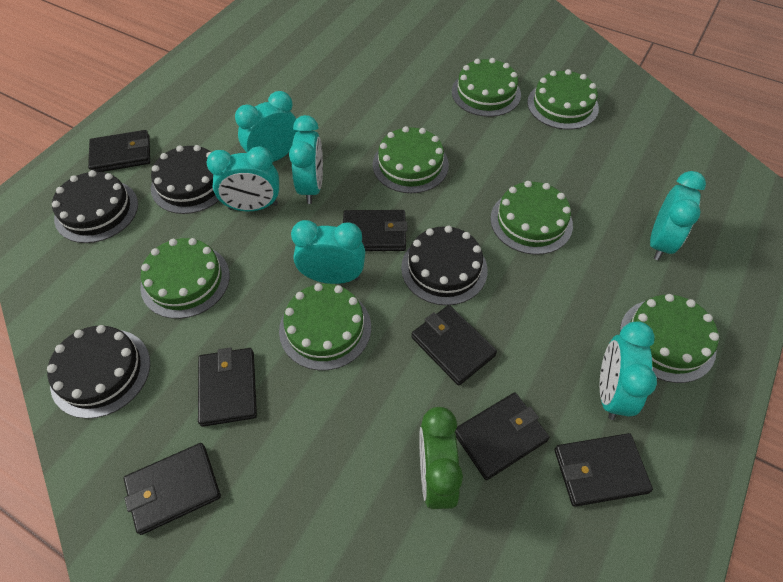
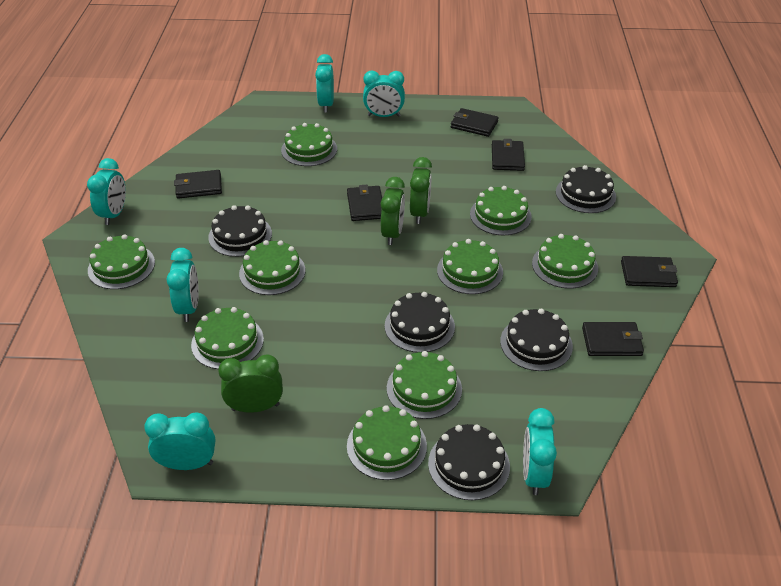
black cake: [47,325,150,419] [52,170,138,243] [151,145,219,214] [401,226,488,305] = 4 -> [208,205,272,257] [385,292,455,353] [428,424,510,500] [500,309,573,371] [556,165,616,213] = 5
black wallet: [88,130,150,172] [124,443,221,535] [198,347,257,427] [343,210,408,251] [411,305,497,386] [455,392,550,480] [554,433,653,507] = 7 -> [174,170,222,199] [347,185,382,221] [451,108,499,137] [492,139,525,171] [582,322,644,356] [621,256,678,287] = 6
green cake: [140,238,230,319] [279,283,371,370] [373,126,449,193] [452,58,521,117] [490,181,573,255] [527,69,599,130] [620,294,719,383] = 7 -> [88,234,155,289] [191,307,264,369] [239,240,305,295] [281,123,337,166] [347,405,427,480] [387,351,462,419] [437,239,503,294] [470,186,532,235] [532,234,598,289] = 9
green clock: [419,407,463,509] = 1 -> [218,354,283,413] [381,177,405,245] [410,157,432,224] = 3

